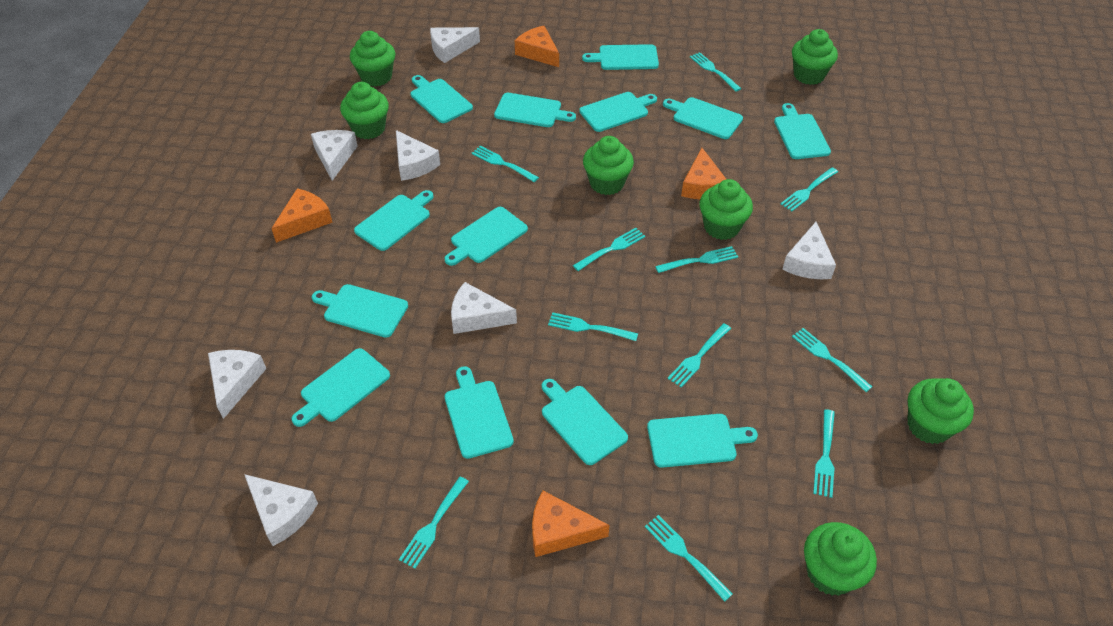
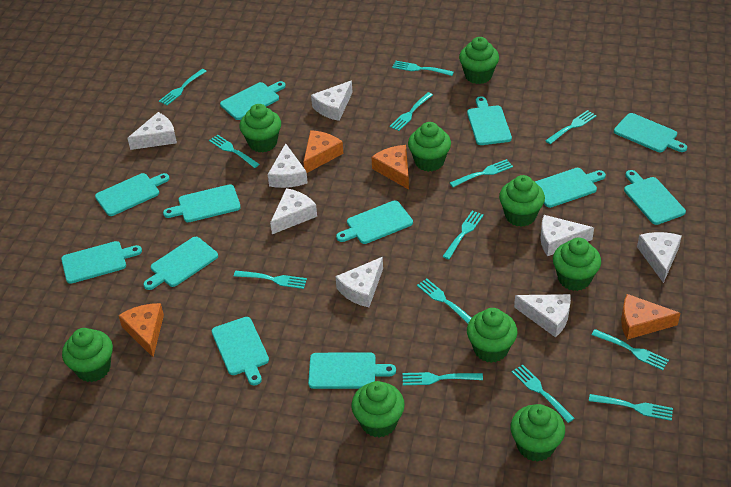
green cupcake: [340,82,389,139] [350,31,395,87] [583,136,634,195] [699,179,753,240] [792,29,838,85] [804,522,877,596] [907,378,974,444] = 7 -> [62,328,113,382] [240,104,281,153] [351,381,405,438] [408,122,451,172] [459,37,499,84] [467,308,518,363] [499,175,545,227] [510,404,565,462] [553,238,601,291] = 9
turquoise cutting board: [292,348,390,427] [312,284,408,338] [354,190,434,251] [410,75,473,123] [444,207,528,266] [445,366,514,459] [494,93,576,127] [542,379,628,465] [579,92,657,132] [582,44,659,70] [647,414,758,468] [663,97,743,139] [774,103,831,159] = 13 -> [61,241,142,284] [95,173,169,216] [143,237,218,290] [163,184,241,222] [212,317,269,386] [220,81,286,120] [308,352,396,389] [336,201,413,244] [467,96,512,145] [535,168,606,208] [614,113,687,152] [624,170,686,225] = 12
turquoise fork: [399,477,469,569] [472,146,539,182] [548,312,638,341] [573,228,645,271] [645,515,733,602] [655,246,738,273] [668,323,731,387] [690,52,741,91] [781,167,838,211] [792,328,872,392] [813,409,835,498] = 11 -> [159,69,207,105] [209,134,259,168] [234,271,307,289] [389,92,433,131] [392,61,454,76] [403,372,483,385] [417,278,471,324] [442,211,484,259] [450,159,513,187] [512,365,575,423] [545,110,596,144] [589,394,673,421] [591,329,669,370] = 13
white cheese: [208,350,266,419] [244,474,318,546] [311,130,358,181] [396,130,440,181] [430,27,480,63] [451,282,517,334] [782,222,836,279] = 7 -> [127,112,177,150] [268,143,308,188] [270,188,317,234] [311,81,353,121] [335,257,383,307] [514,294,571,338] [540,215,594,256] [637,232,682,283] = 8

